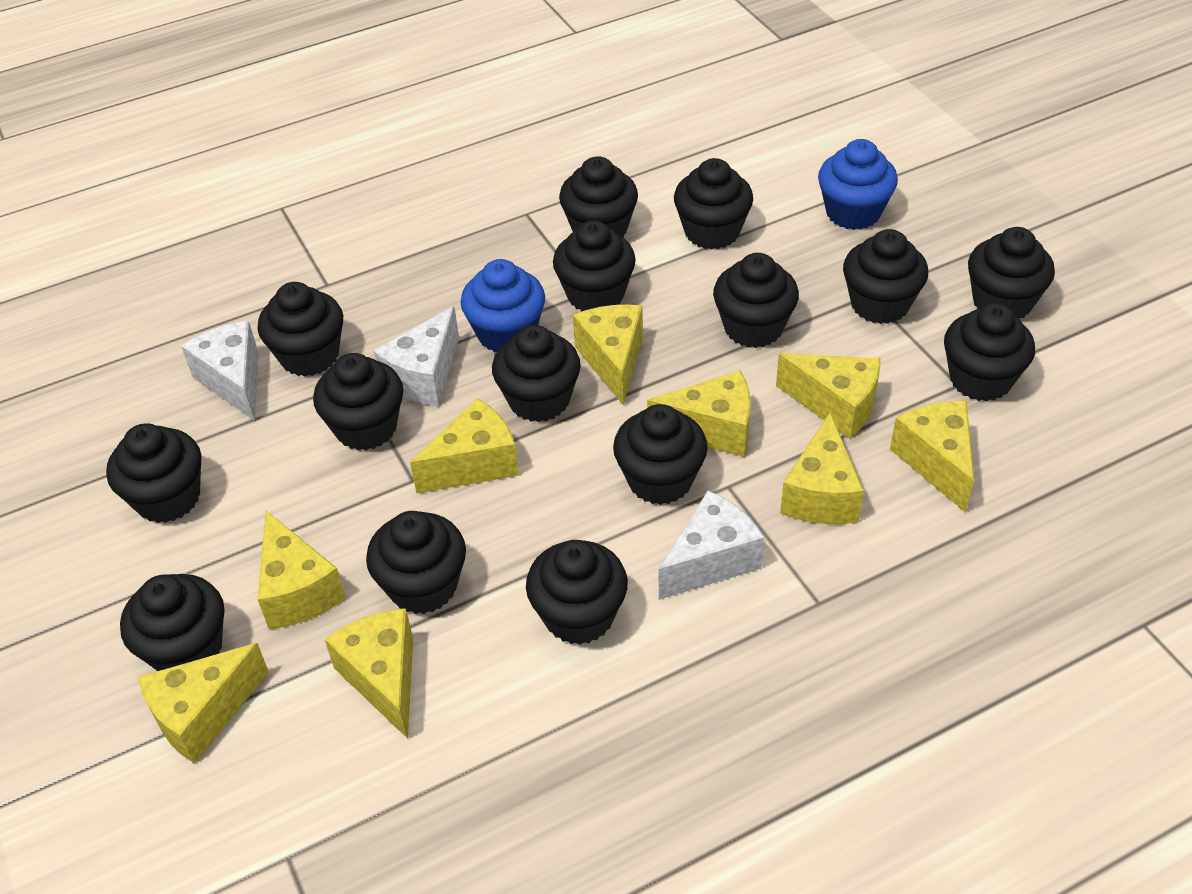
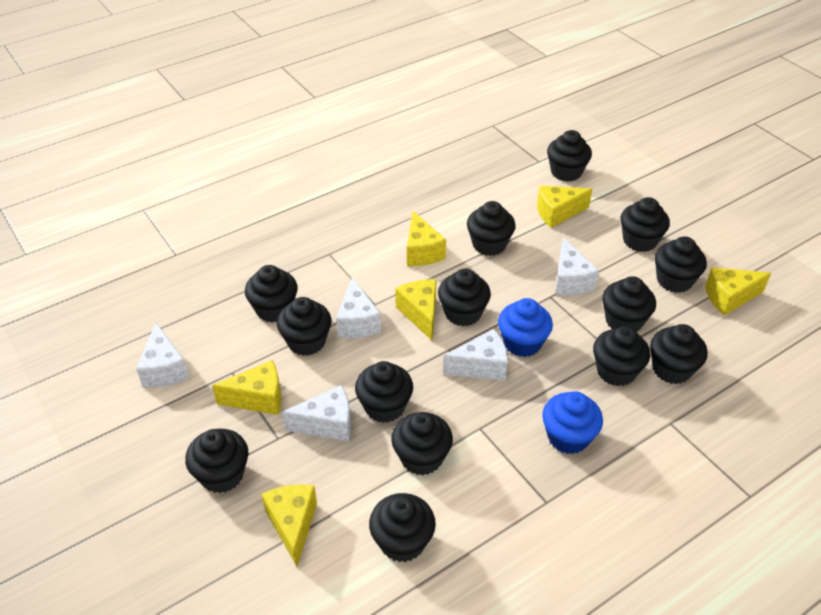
black cupcake: [106,423,201,523] [120,574,224,671] [258,282,343,376] [313,353,403,450] [366,511,466,614] [492,325,581,422] [526,540,628,645] [553,220,636,311] [559,156,638,238] [613,404,708,505] [674,158,753,250] [713,253,799,348] [843,229,928,324] [944,303,1035,401] [968,227,1055,318] = 15 -> [185,429,248,493] [245,265,298,323] [277,297,331,356] [355,361,413,423] [369,493,436,562] [391,412,453,475] [438,269,491,326] [467,201,516,256] [547,130,592,182] [593,326,650,386] [602,276,656,332] [621,197,670,252] [650,324,708,384] [655,236,707,293] = 14
white cheese: [181,321,259,421] [374,306,459,406] [659,490,764,600] = 3 -> [136,322,189,388] [282,385,351,442] [336,277,381,338] [443,329,508,381] [555,238,599,295] = 5
yellow cheese: [138,643,269,764] [257,511,346,629] [325,609,413,739] [410,398,519,493] [573,305,643,406] [647,370,751,457] [776,353,881,439] [780,413,864,524] [890,401,974,512] = 9 -> [212,360,281,415] [262,485,317,567] [395,279,436,341] [407,211,446,266] [537,186,592,228] [705,267,771,316] = 6

